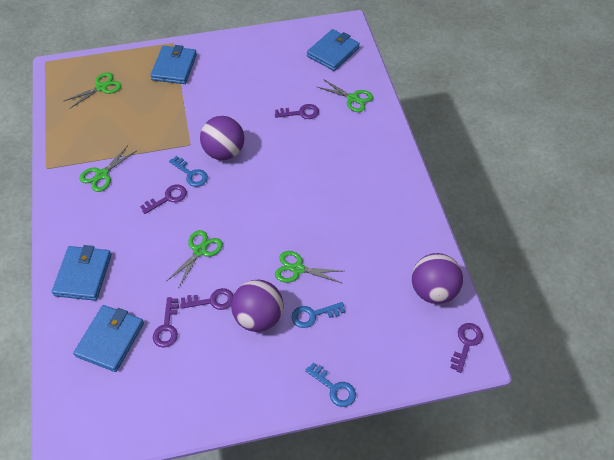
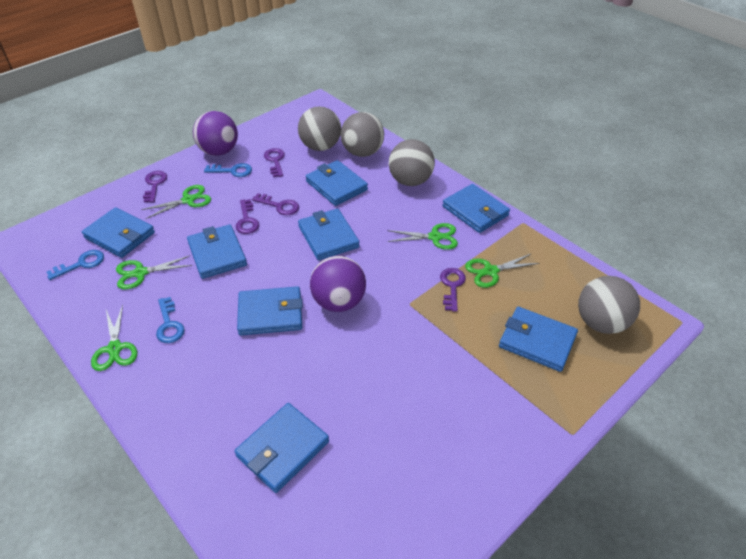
blue wallet: [52,245,112,301] [73,305,144,372] [150,45,197,84] [307,29,360,71] = 4 -> [82,207,155,258] [187,225,247,279] [234,403,329,493] [237,286,303,335] [298,209,360,260] [306,160,368,206] [442,184,510,233] [499,307,578,372] = 8
grey ball: none = 0 -> [298,106,341,151] [341,112,384,157] [389,139,435,186] [578,276,640,334] = 4
purple ball: [200,116,244,160] [231,280,283,332] [412,253,463,304] = 3 -> [193,111,238,156] [310,256,366,312] = 2

